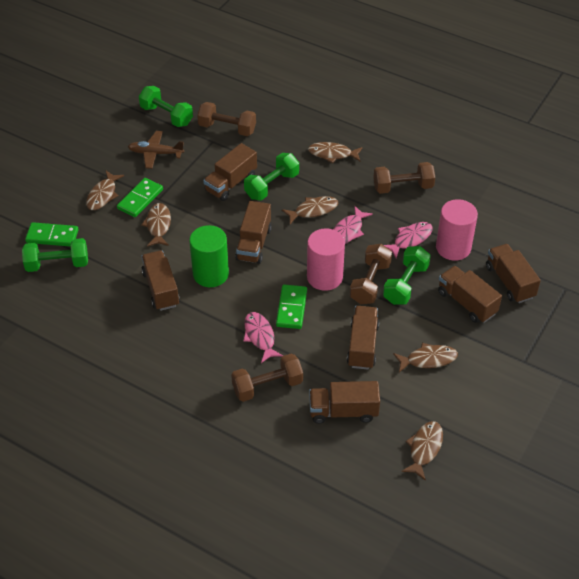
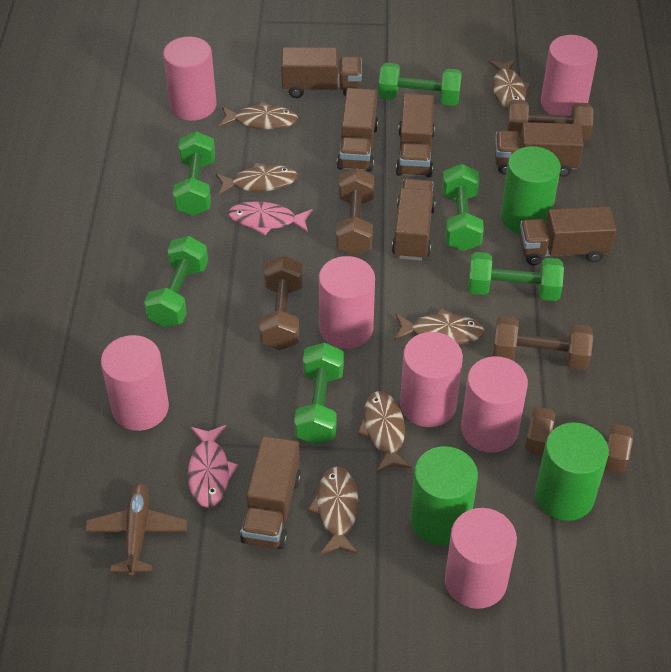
brown dumbbell: [197,102,256,136] [231,353,303,402] [350,244,392,304] [373,162,435,194] = 4 -> [259,255,303,350] [336,168,374,255] [493,316,593,370] [507,100,594,140] [525,407,633,473] = 5
green cylinder: [189,225,229,287] = 1 -> [410,446,478,545] [501,146,561,234] [535,422,609,521] = 3
green domino: [25,222,79,247] [117,178,163,217] [276,285,307,329] = 3 -> none = 0
green dumbbell: [22,238,88,272] [139,86,193,127] [244,153,299,200] [383,246,431,305] = 4 -> [144,236,208,327] [173,131,215,216] [294,342,344,445] [378,63,462,106] [442,164,484,251] [468,252,564,301] = 6
pink cylinder: [307,228,345,291] [436,199,478,261] = 2 -> [101,335,169,431] [163,36,217,121] [319,256,375,349] [400,332,463,427] [445,508,517,609] [461,356,528,453] [541,35,598,116] = 7
pink fish: [243,312,283,363] [333,206,373,244] [384,222,433,258] = 3 -> [188,425,238,508] [228,201,313,236] = 2

